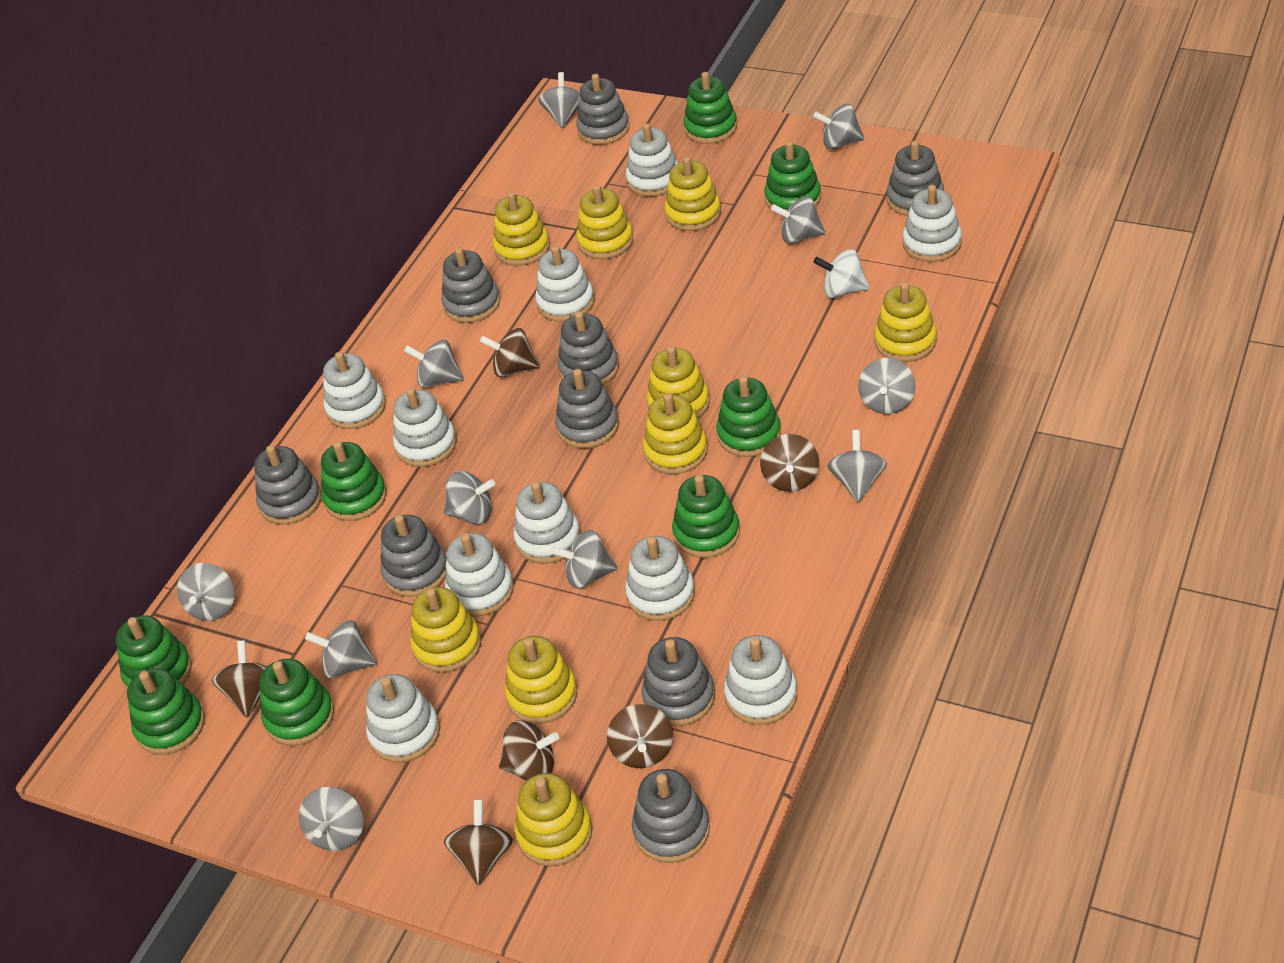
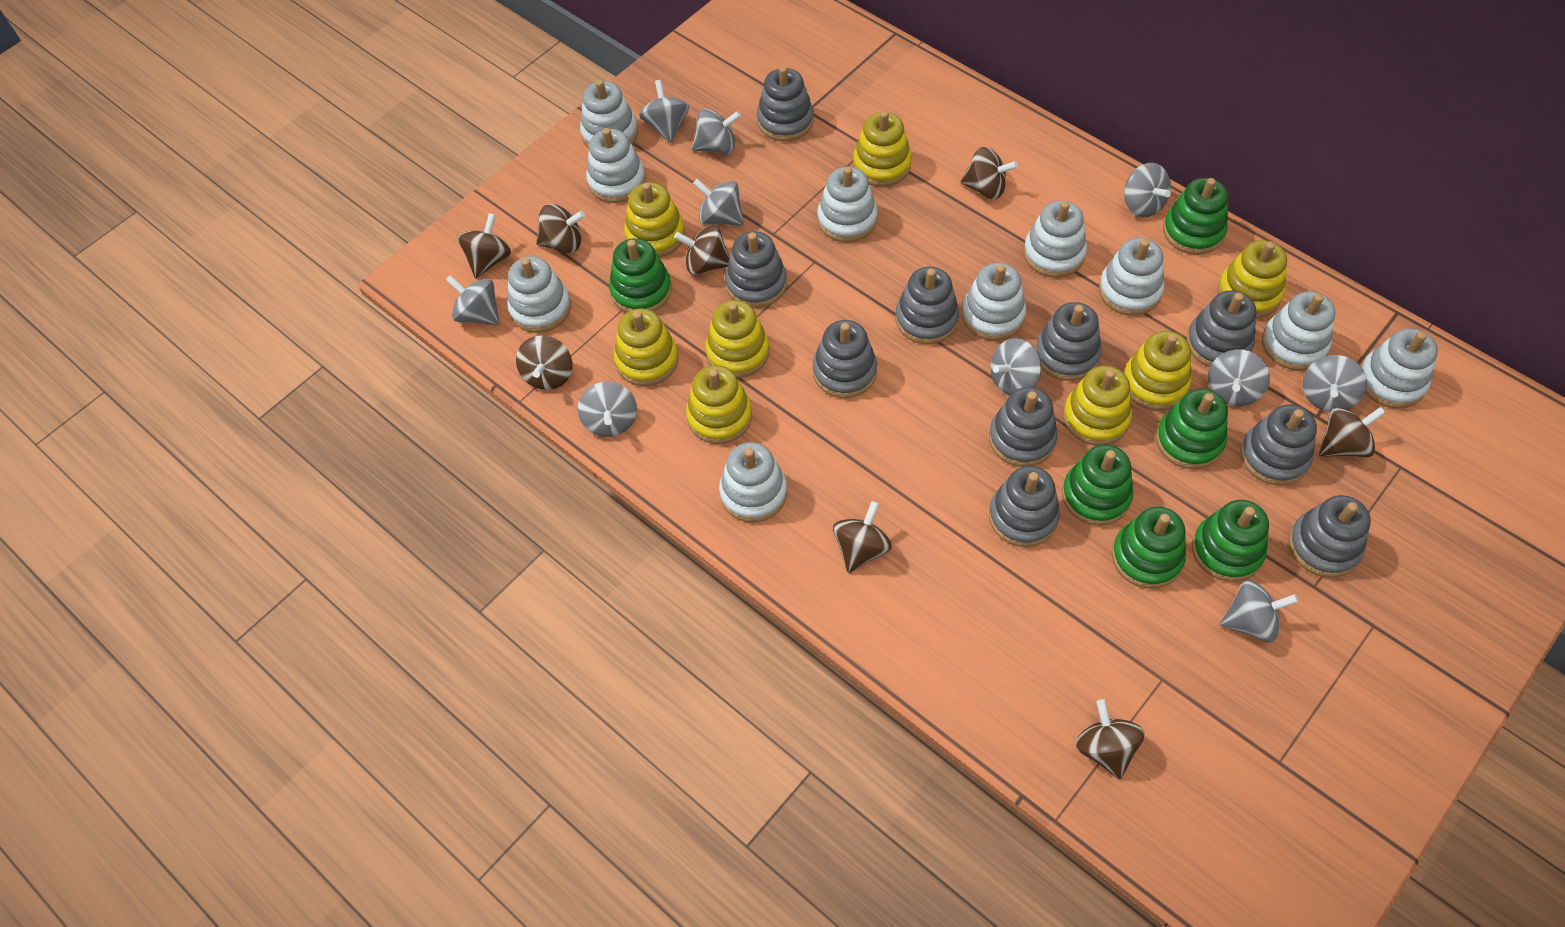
brown spinning top: [212,640,266,718] [444,799,513,886] [480,328,540,377] [499,720,559,781] [607,704,673,768] [760,434,819,492] = 6 -> [457,213,511,278] [516,335,573,390] [536,204,585,253] [674,225,730,275] [833,501,892,573] [961,147,1018,199] [1076,699,1145,779] [1319,407,1386,457] = 8
green stacking toy: [116,615,192,689] [127,668,205,755] [259,659,334,746] [321,441,387,521] [672,475,740,558] [683,72,737,144] [716,376,781,457] [764,141,821,212] = 8 -> [609,238,672,312] [1062,444,1134,526] [1112,507,1186,589] [1156,389,1228,469] [1163,178,1228,255] [1192,500,1269,582] = 6
grey spinning top: [177,563,235,621] [299,787,363,851] [305,620,376,678] [404,340,464,388] [444,471,495,524] [538,72,580,128] [550,530,617,589] [771,196,825,244] [813,104,864,149] [827,430,887,502] [858,358,916,414] = 11 -> [446,275,500,325] [578,382,637,437] [639,80,689,143] [692,109,741,154] [693,179,744,226] [990,338,1041,396] [1124,163,1171,217] [1208,350,1270,406] [1220,580,1299,642] [1303,355,1367,412] = 10
grey stacking toy: [254,445,321,525] [380,515,447,597] [441,247,500,323] [555,369,619,448] [557,311,619,385] [576,74,630,145] [632,769,710,863] [642,637,715,726] [887,141,944,216] = 9 -> [725,231,787,308] [757,66,814,141] [813,320,877,398] [895,267,959,344] [989,387,1058,467] [989,466,1060,547] [1035,302,1102,381] [1186,290,1256,367] [1240,405,1317,486] [1288,495,1371,578] = 10
white spinning top: [813,250,870,298] = 1 -> none = 0
yellow stacking toy: [410,587,481,672] [493,192,550,266] [505,636,578,724] [515,773,592,866] [576,185,633,259] [643,393,708,474] [647,346,710,419] [664,156,721,231] [874,282,937,362] = 9 -> [614,308,679,386] [624,182,685,257] [686,365,752,444] [705,300,769,378] [853,111,912,187] [1063,366,1132,445] [1124,331,1191,410] [1217,240,1287,318] = 8

